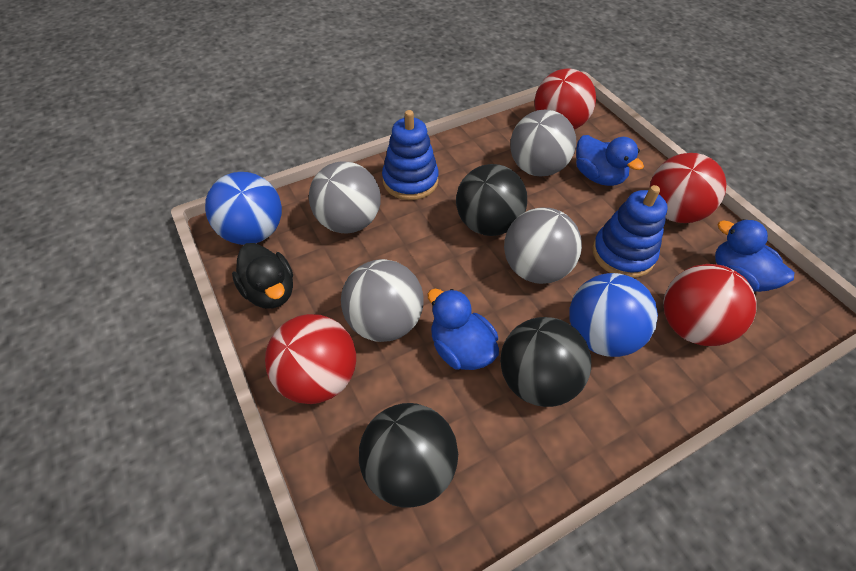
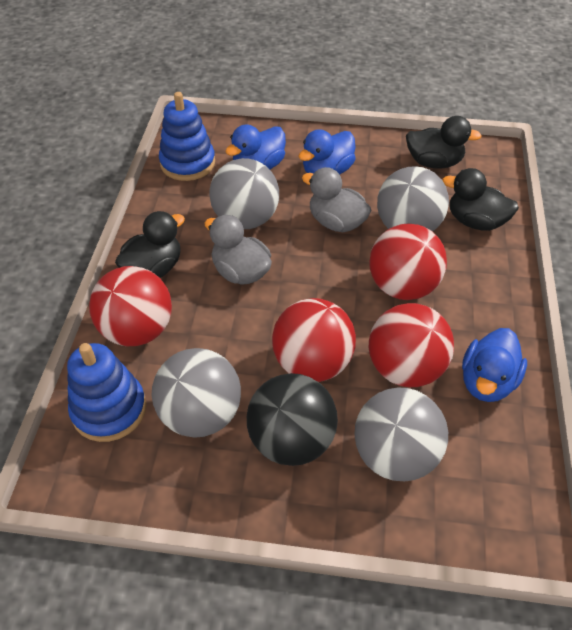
black ball: [359,403,458,507] [456,164,527,236] [500,317,591,407] = 3 -> [247,373,338,466] = 1
black duck: [232,243,293,309] = 1 -> [115,211,185,278] [406,116,482,169] [442,168,519,231] = 3
blue ball: [205,172,282,245] [570,273,658,357] = 2 -> none = 0
grey duck: none = 0 -> [205,215,272,285] [302,167,372,232] = 2

